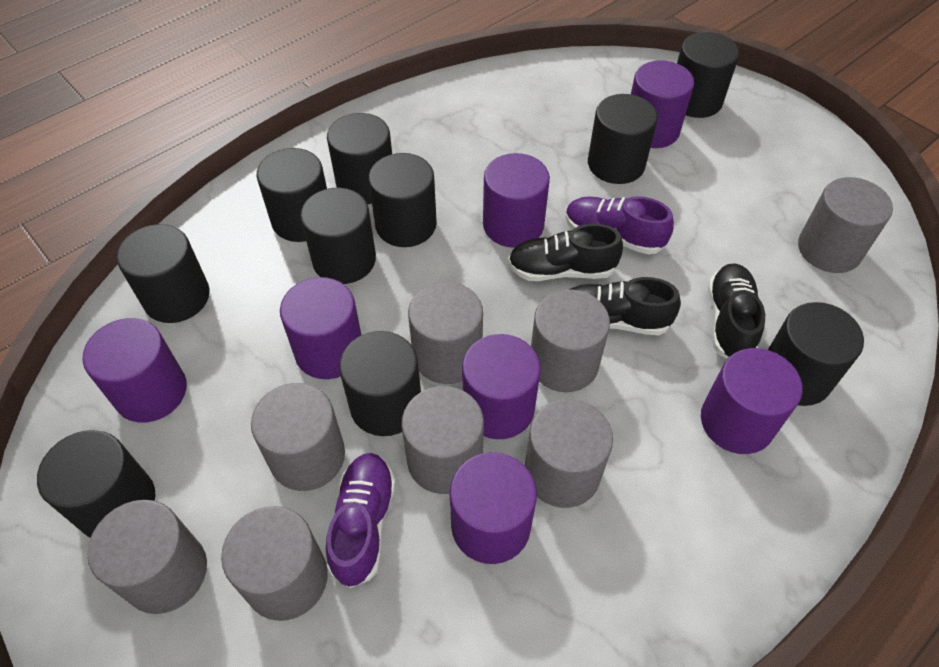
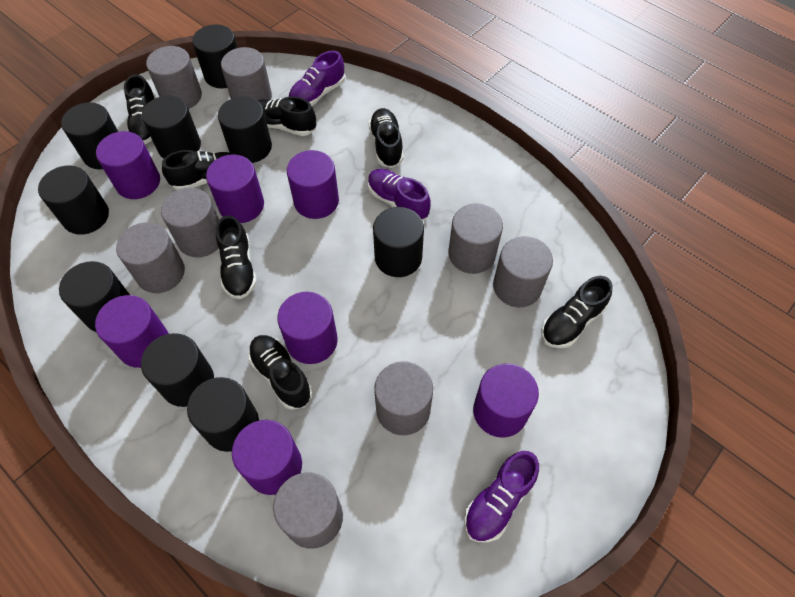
black cylinder: [37,430,156,538] [116,224,210,323] [257,148,327,242] [300,188,376,284] [327,113,392,204] [339,331,421,436] [368,153,437,247] [588,94,658,184] [677,32,739,118] [768,302,864,406] = 10 -> [38,165,109,235] [59,261,130,332] [61,102,118,169] [141,333,214,407] [142,96,201,159] [187,377,259,452] [192,24,238,88] [218,97,272,163] [373,207,424,277] = 9
black shoe: [508,224,623,281] [571,277,681,335] [708,263,765,359] = 3 -> [124,74,156,144] [162,150,236,190] [216,215,257,299] [248,335,312,410] [258,97,316,136] [369,108,403,168] [541,276,613,348] = 7
purple shoe: [326,453,396,588] [566,196,674,255] = 2 -> [288,51,345,106] [368,169,431,221] [464,451,539,542] = 3

